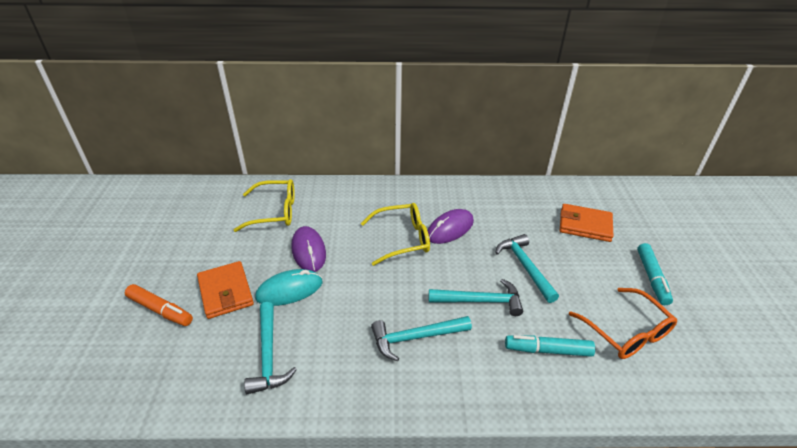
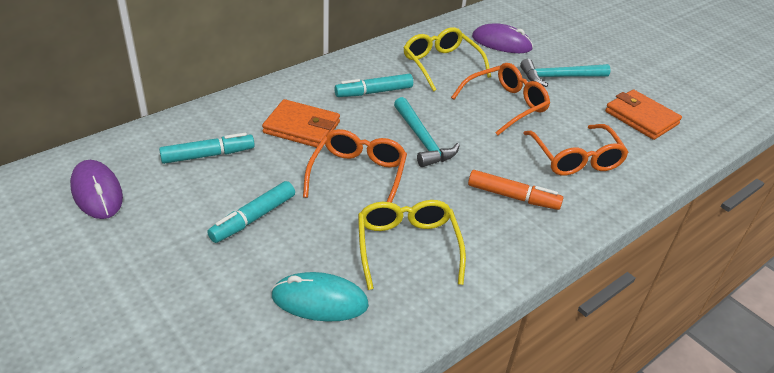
orange glasses: [569,288,677,359] = 1 -> [303,129,407,203] [451,63,550,135] [523,124,629,176] = 3
turquoise hammer: [244,302,297,394] [371,316,472,362] [429,279,523,316] [495,234,559,303] = 4 -> [394,97,460,167] [520,59,611,87] = 2
turquoise marker: [505,335,595,357] [637,243,673,305] = 2 -> [159,133,255,164] [207,181,295,243] [335,74,413,97] = 3

